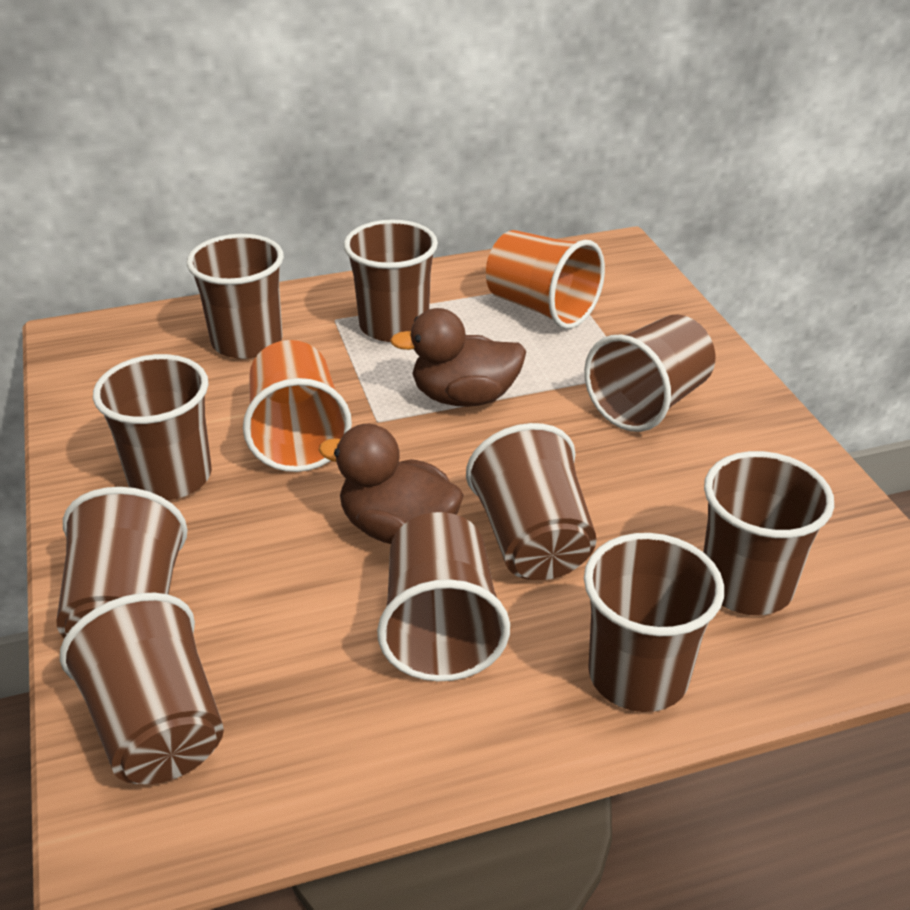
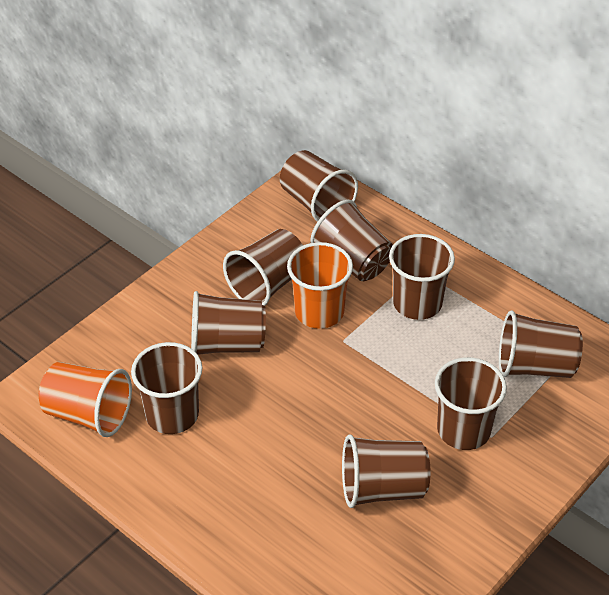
brown cup: [57,487,188,638] [60,593,224,784] [93,354,212,500] [187,234,284,359] [344,220,438,342] [377,512,510,681] [466,423,597,580] [584,315,715,432] [584,533,724,712] [703,451,834,615] = 10 -> [131,342,202,434] [191,291,266,355] [223,229,303,305] [280,150,358,222] [310,200,393,281] [342,434,430,508] [389,234,455,320] [435,357,507,450] [499,311,583,378] = 9
brown duck: [318,424,464,544] [390,308,526,407] = 2 -> none = 0

